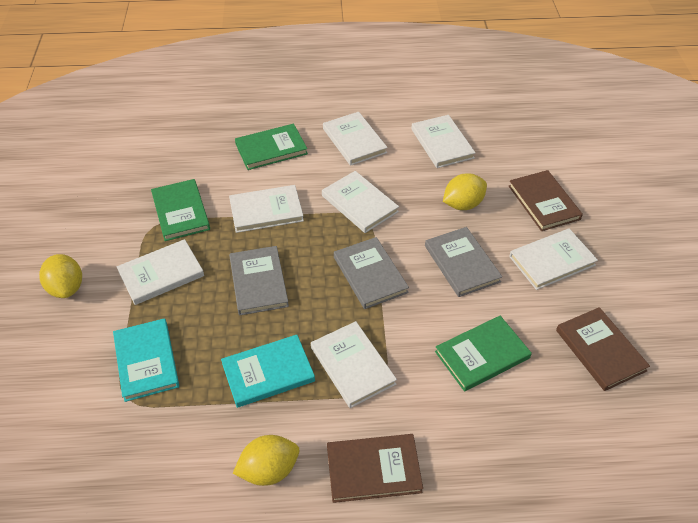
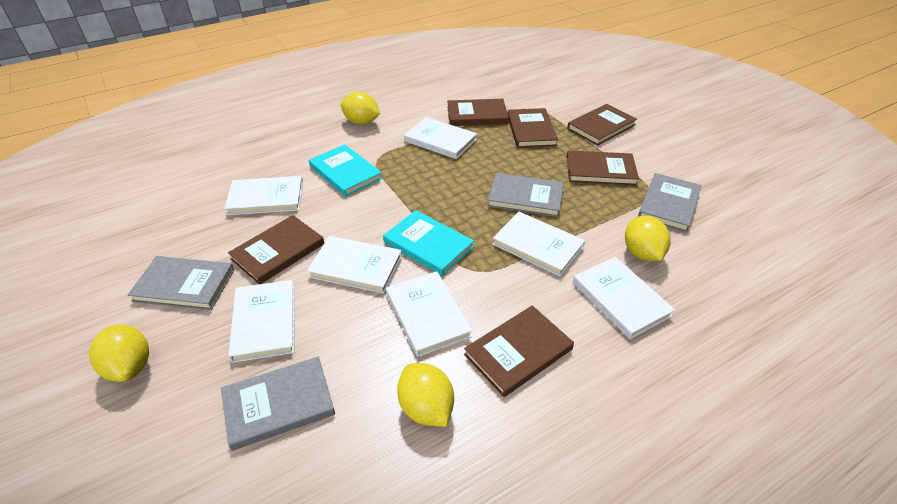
brown book: [327,434,423,503] [509,170,583,231] [556,307,650,391] = 3 -> [228,215,324,284] [447,99,509,126] [464,305,574,397] [507,108,558,148] [567,104,637,146] [567,150,639,186] = 6
green book: [151,179,210,241] [235,124,308,170] [435,316,532,392] = 3 -> none = 0
grey book: [229,246,289,315] [334,237,409,309] [425,227,502,297] = 3 -> [128,256,234,310] [221,357,335,451] [488,173,564,217] [638,173,701,232] = 4
yellow lemon: [39,254,82,298] [233,435,299,486] [443,173,487,210] = 3 -> [89,324,149,382] [341,92,380,125] [397,363,454,427] [625,216,671,261] = 4

